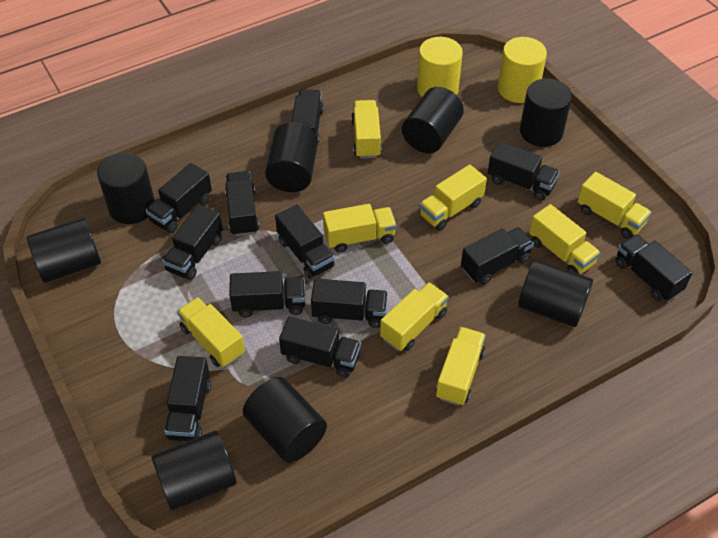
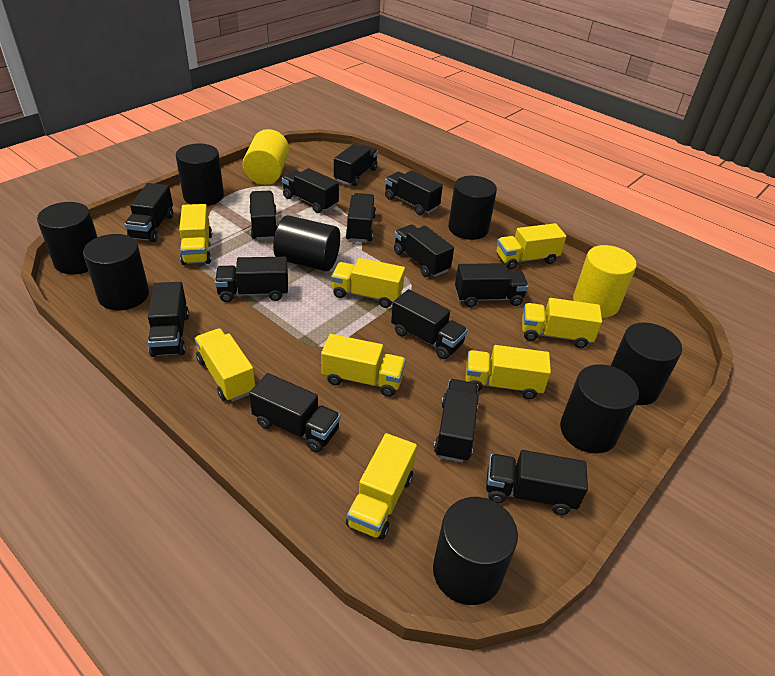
black truck: [146,163,212,233] [162,205,223,280] [164,356,211,441] [225,171,260,236] [229,271,305,318] [275,204,335,279] [279,316,361,377] [291,89,324,143] [311,279,388,328] [461,227,534,285] [488,141,560,201] [615,234,692,301] = 12 -> [124,183,173,242] [148,282,189,357] [215,257,288,302] [249,191,277,240] [249,373,340,452] [282,168,339,213] [334,144,378,186] [346,193,376,242] [385,170,443,215] [391,289,468,359] [394,225,454,277] [434,379,479,462] [455,263,529,307] [486,450,588,515] = 14

